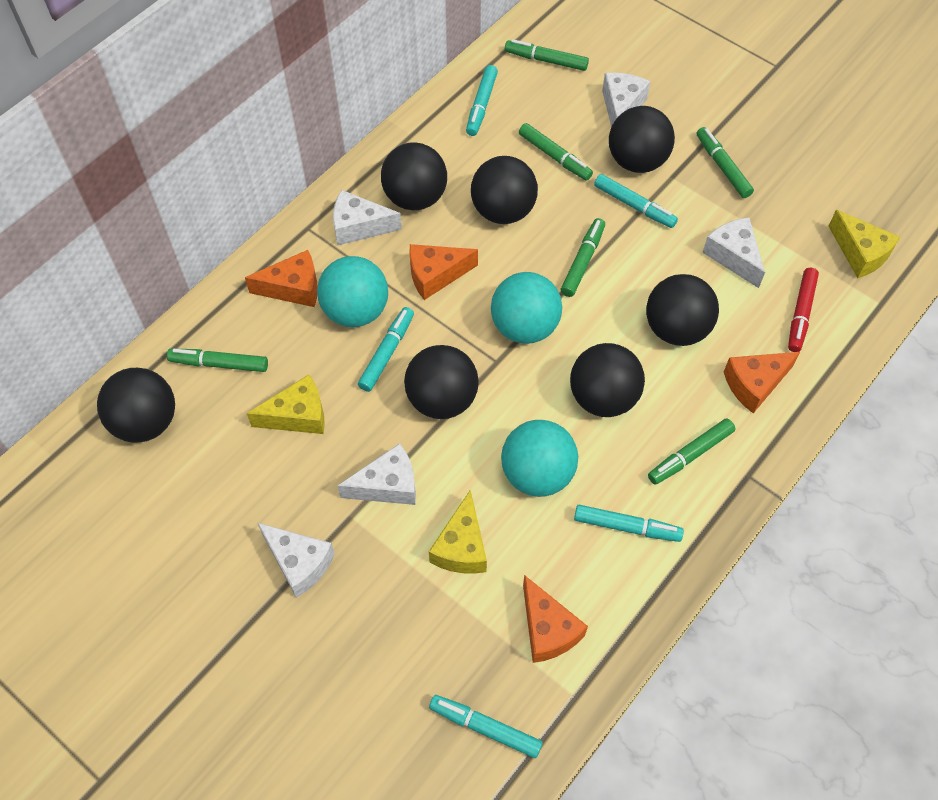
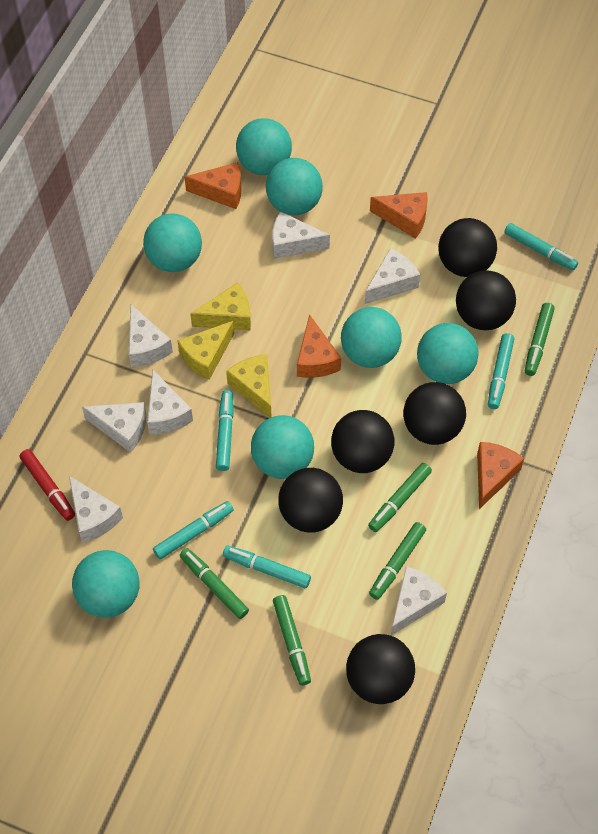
black ball: [97,368,175,443] [381,142,447,210] [404,345,478,419] [471,156,538,224] [570,343,645,417] [609,106,675,173] [646,274,719,346] = 7 -> [278,468,343,533] [331,410,395,473] [346,634,415,704] [403,382,466,445] [438,218,497,277] [456,270,516,330] = 6
green marker: [167,348,268,372] [505,39,589,71] [519,123,593,181] [561,218,605,297] [648,418,736,485] [697,127,754,198] = 6 -> [180,548,249,619] [273,595,311,686] [368,463,432,532] [369,522,426,600] [525,303,555,376] = 5
turquoise ball: [317,256,388,327] [491,272,562,344] [501,420,578,497] = 3 -> [72,550,140,618] [143,213,202,272] [236,118,292,175] [251,415,314,479] [266,158,323,215] [341,307,402,368] [417,323,479,384] = 7
white cheese: [258,523,335,598] [333,190,402,245] [337,443,416,505] [602,73,651,127] [702,217,765,288] = 5 -> [69,476,123,543] [82,402,146,453] [129,305,173,367] [147,370,193,434] [272,211,330,259] [365,248,420,304] [391,566,447,636] = 7

